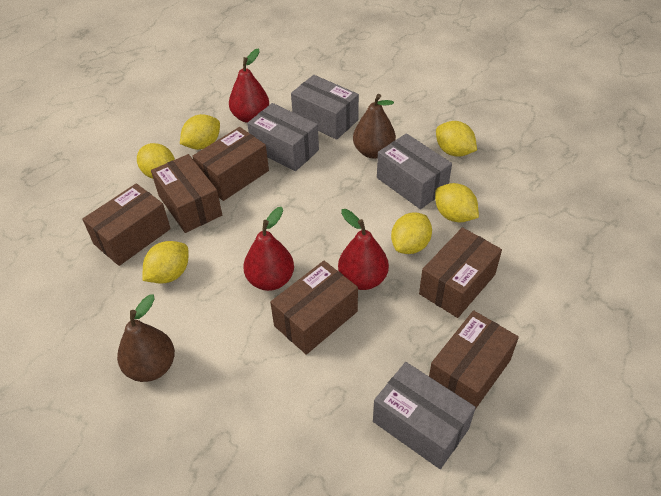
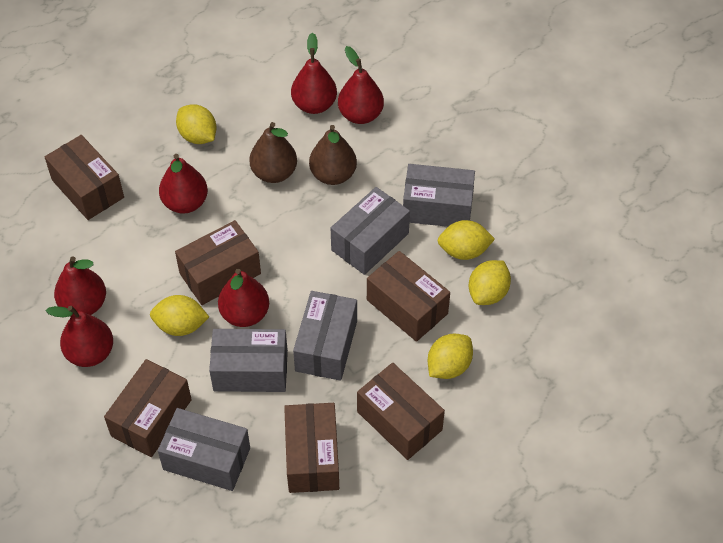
grey box: [247,103,319,171] [291,75,359,140] [373,362,476,469] [377,133,452,209] = 4 -> [158,408,250,491] [209,329,288,392] [293,291,357,381] [331,187,410,275] [403,164,475,227] = 5
red pear: [229,48,269,123] [243,207,294,291] [338,209,389,290] = 3 -> [46,306,113,367] [54,256,106,315] [159,154,208,214] [218,269,269,327] [291,33,337,114] [338,46,384,124] = 6
yellow lemon: [137,143,175,179] [142,241,188,283] [180,114,220,150] [391,212,432,254] [435,183,479,222] [436,121,477,157] = 6 -> [150,295,209,336] [176,104,216,144] [428,334,473,379] [437,220,495,260] [469,260,511,305] = 5

